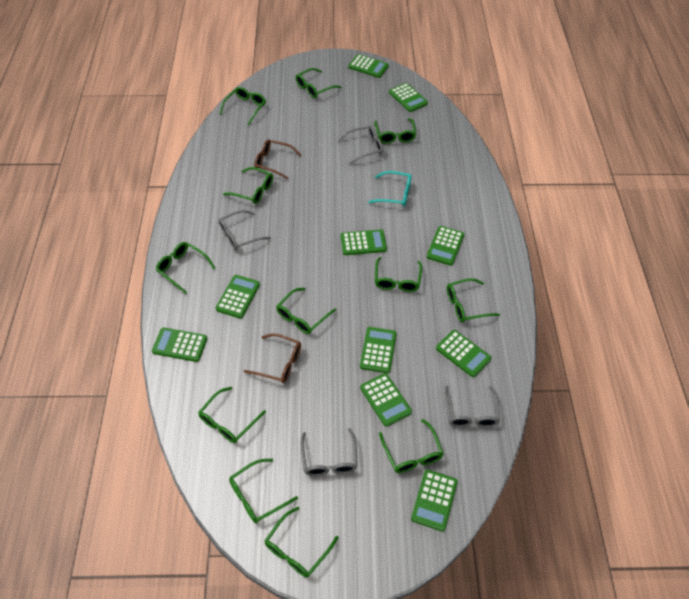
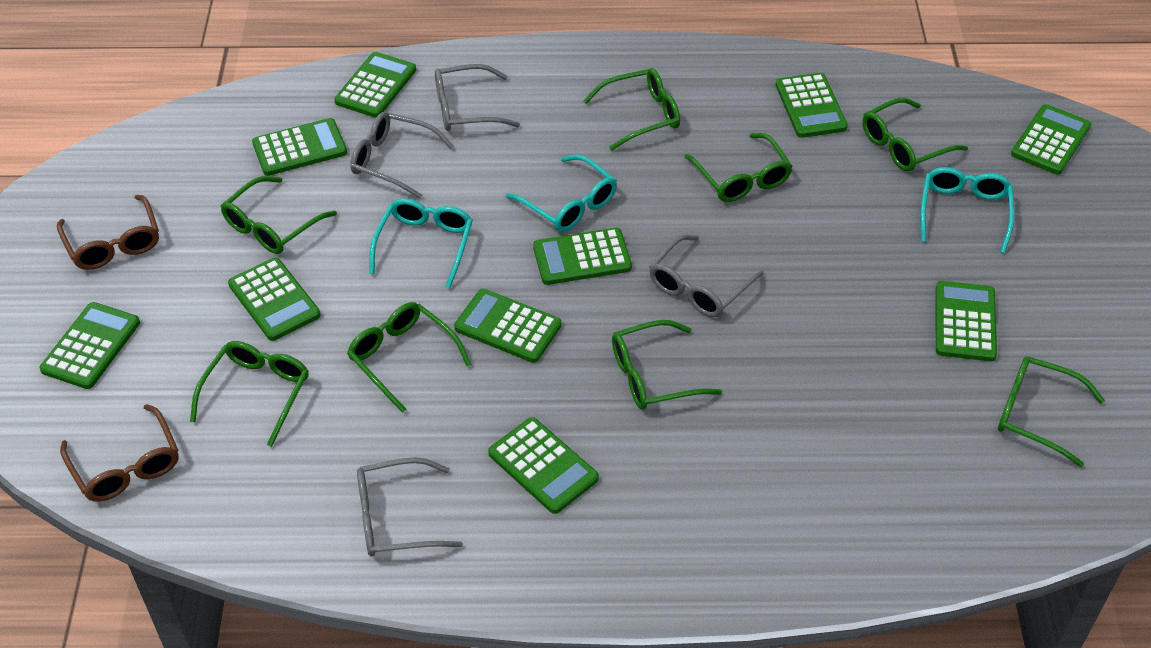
green glasses: [156,242,215,294] [198,387,266,443] [219,87,266,125] [223,167,273,204] [229,459,298,523] [264,507,338,578] [276,288,336,334] [296,68,341,98] [374,118,416,144] [375,257,422,292] [379,419,444,473] [447,278,500,322] = 12 -> [190,341,309,447] [221,176,337,254] [347,302,471,413] [583,68,680,151] [612,320,722,410] [684,133,793,202] [862,98,968,171] [998,356,1105,467] = 8
turquoise glasses: [368,171,412,207] = 1 -> [369,199,473,288] [506,154,617,232] [920,167,1015,253] = 3

